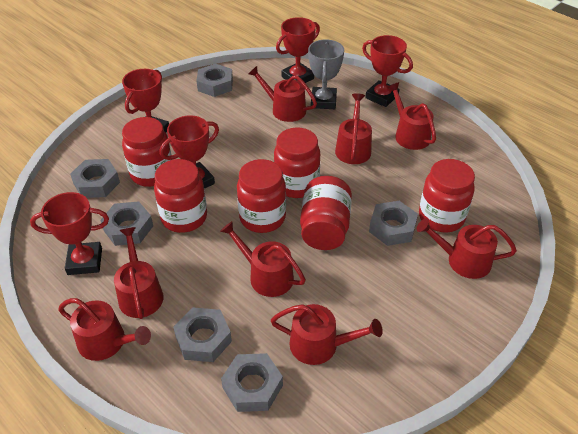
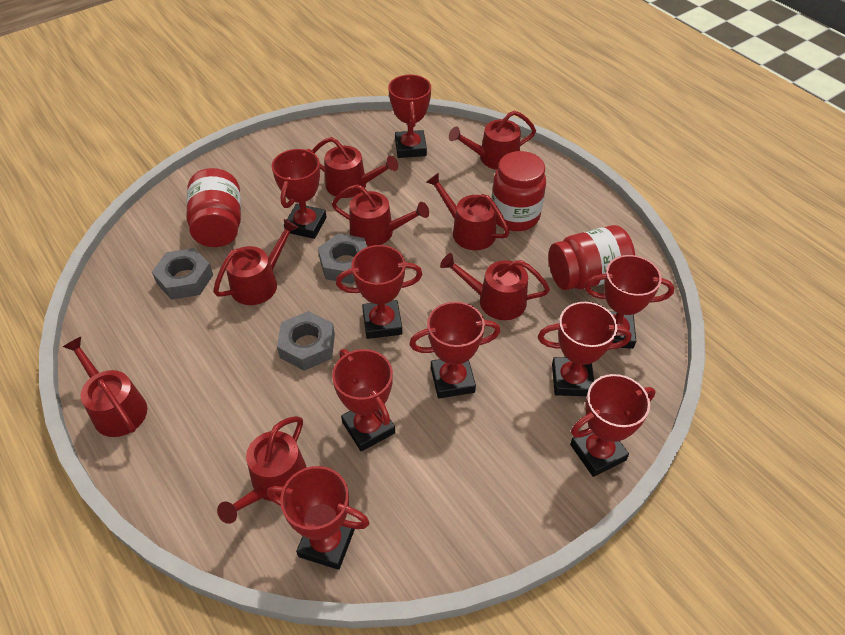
grey nut: [70,159,120,198] [100,201,153,246] [173,307,232,362] [197,64,233,97] [221,353,283,412] [369,201,418,246] = 6 -> [152,248,213,300] [277,311,335,371] [318,233,367,284] = 3
grey trophy: [308,40,344,109] = 1 -> none = 0
red jar: [122,117,171,187] [154,159,207,233] [237,159,286,233] [274,127,320,198] [300,176,352,250] [419,159,475,232] = 6 -> [186,168,241,247] [491,151,546,231] [548,225,635,290] = 3
red trophy: [30,192,109,275] [122,69,169,133] [159,115,219,189] [276,17,320,83] [362,35,413,107] = 5 -> [267,466,369,570] [272,149,326,239] [332,349,395,451] [336,245,423,339] [388,75,431,158] [409,302,500,398] [538,302,631,396] [570,374,655,477] [585,255,674,349] = 9

